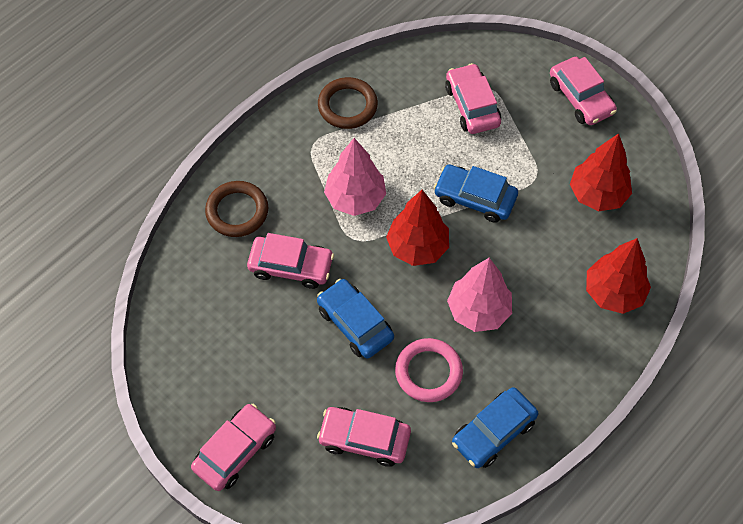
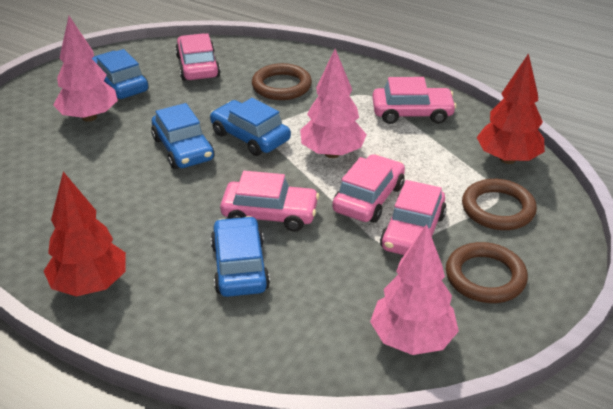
blue car: [317,279,394,359] [434,164,518,223] [452,387,538,468] = 3 -> [92,49,149,100] [151,103,215,169] [210,98,291,156] [211,216,270,297] = 4
brown ring: [205,181,268,237] [318,77,378,129] = 2 -> [252,63,312,100] [446,242,528,303] [462,179,537,230] = 3
pink ring: [395,338,463,402] = 1 -> none = 0
pink tree: [324,138,386,216] [447,258,512,332] = 2 -> [53,16,118,122] [300,49,367,158] [370,224,459,355] = 3
red tree: [386,190,449,266] [570,133,632,211] [586,238,651,314] = 3 -> [44,172,126,297] [476,53,545,164] = 2

